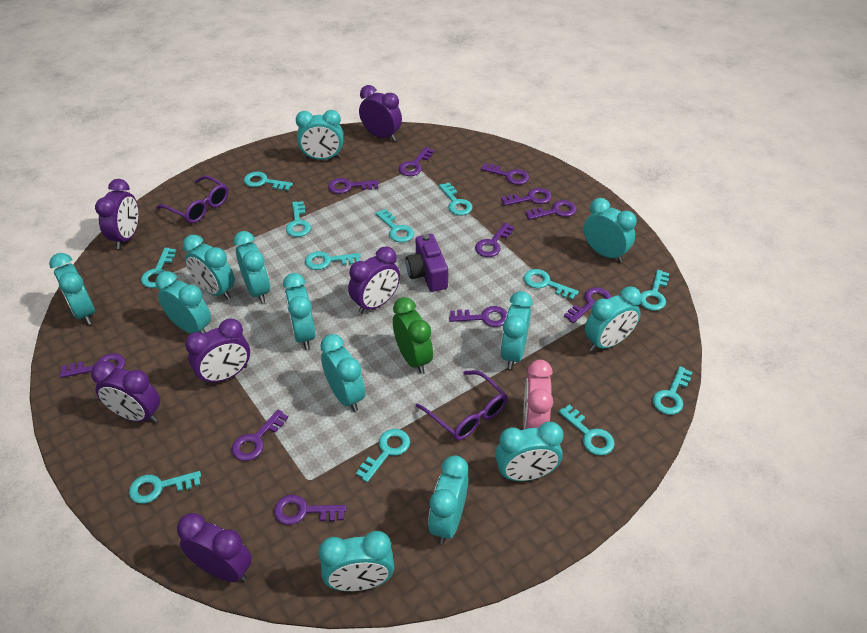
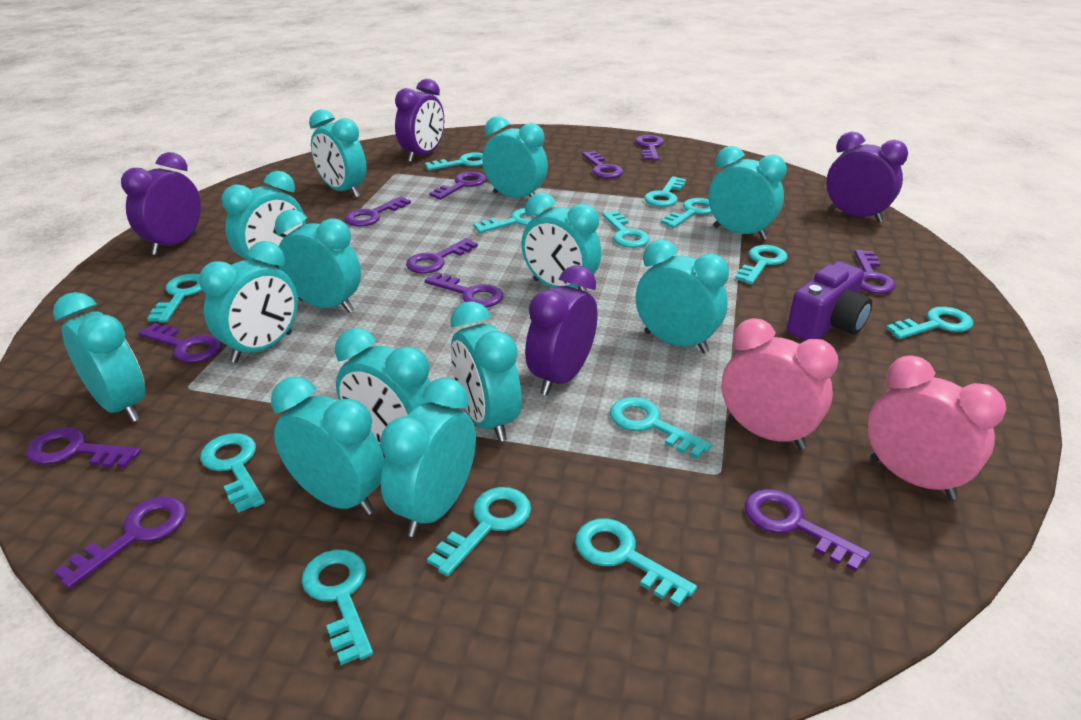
green clock: [393,297,433,374] = 1 -> none = 0
pink clock: [523,360,553,429] = 1 -> [721,318,838,449] [868,355,1006,499] = 2
purple clock: [91,361,160,423] [95,179,139,249] [177,513,252,582] [185,318,250,385] [348,247,400,314] [359,85,402,141] = 6 -> [121,152,201,255] [395,79,444,162] [525,265,598,396] [826,131,908,223] = 4
purple glasses: [156,176,228,223] [416,370,508,440] = 2 -> none = 0
turquoise key: [129,471,201,504] [141,248,176,288] [244,172,293,191] [286,201,311,237] [305,251,361,270] [356,429,410,482] [375,209,414,243] [439,183,473,215] [524,269,579,300] [558,405,615,456] [640,270,669,311] [653,366,692,415] = 12 -> [147,274,202,323] [200,433,265,513] [302,549,373,665] [425,152,483,170] [427,487,531,576] [473,208,543,233] [575,518,697,607] [602,211,650,248] [610,397,712,459] [644,176,686,207] [661,198,712,228] [735,245,788,285] [886,307,973,339] = 13

